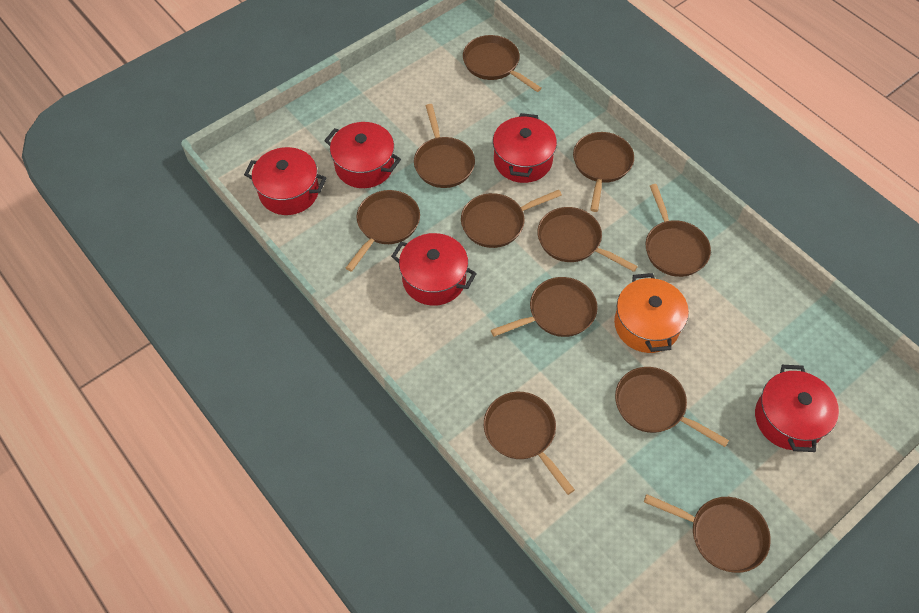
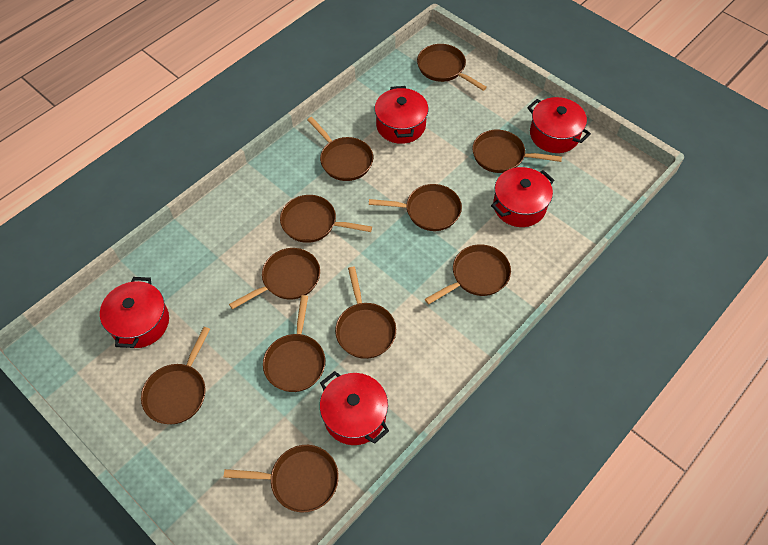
orange pot: [614,273,689,353] = 1 -> none = 0

